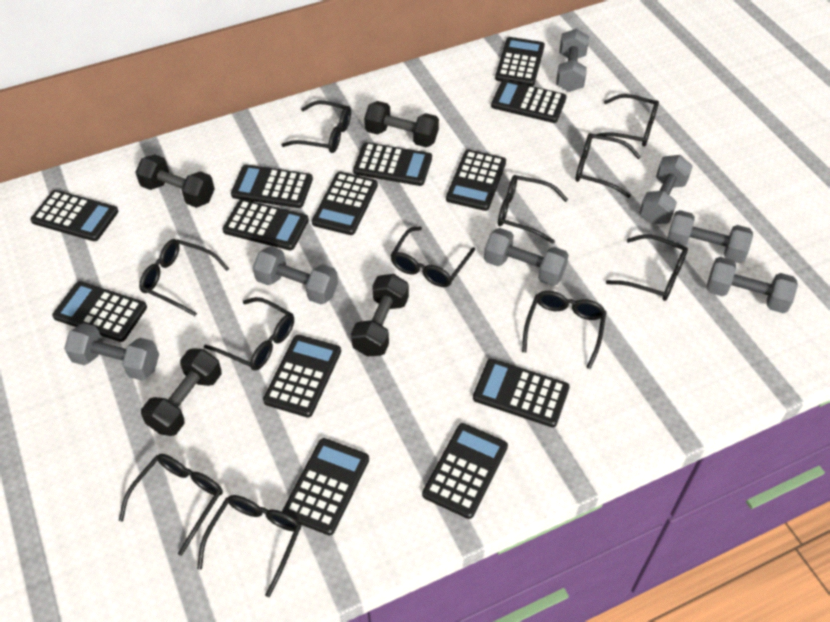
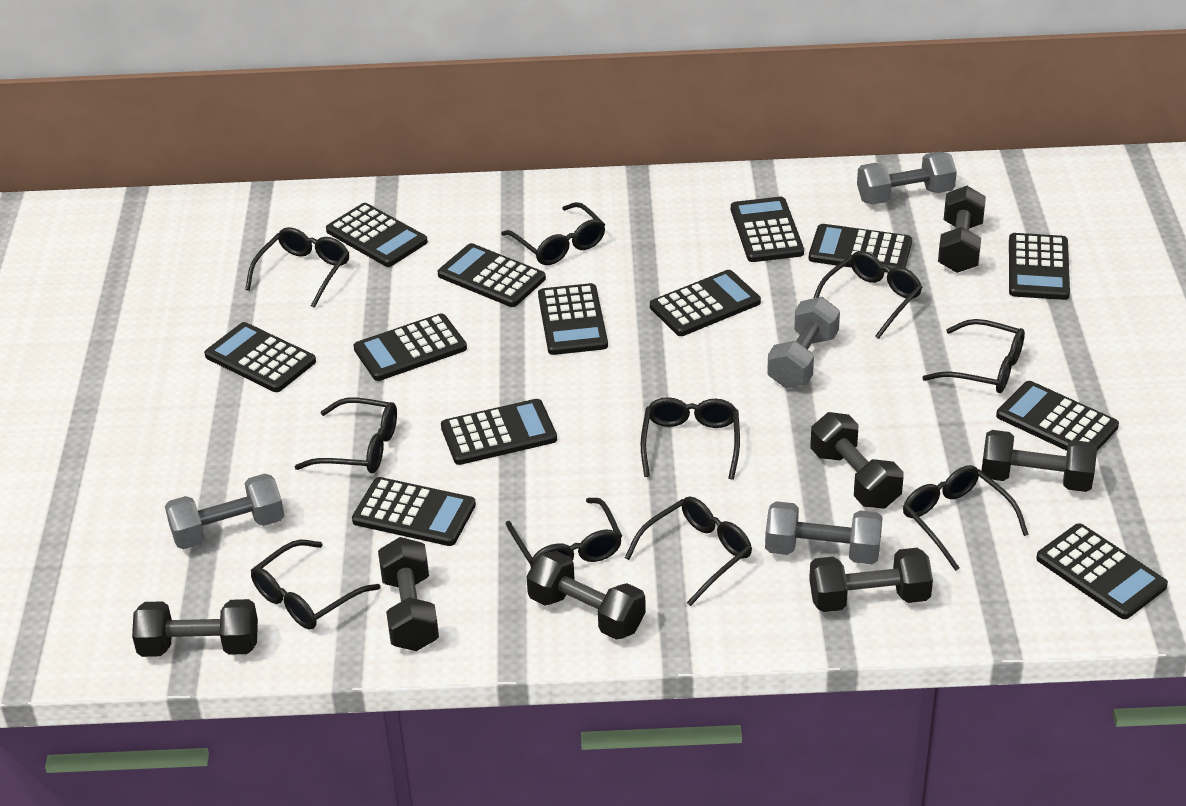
black dumbbell: [135,154,215,208] [141,348,221,436] [351,274,409,357] [364,101,439,147] = 4 -> [132,599,258,657] [378,537,439,651] [526,551,646,640] [809,548,933,612] [810,412,903,509] [938,186,986,273] [981,430,1097,492] = 7
black glasses: [119,454,223,556] [139,239,229,316] [197,495,301,597] [204,297,294,371] [282,100,351,153] [390,226,475,287] [498,175,568,244] [522,291,606,369] [575,133,641,198] [592,94,659,147] [606,234,688,301] = 11 -> [245,227,349,308] [251,540,380,630] [295,398,397,473] [501,202,605,265] [506,498,622,567] [625,496,752,606] [641,397,740,480] [814,251,923,339] [903,465,1029,571] [922,319,1025,393] = 10
grey dumbbell: [64,323,159,381] [253,246,338,304] [484,228,569,286] [556,28,589,92] [639,155,693,224] [667,210,753,263] [707,257,798,313] = 7 -> [165,474,284,549] [765,501,883,564] [767,297,840,388] [857,152,957,205] = 4

